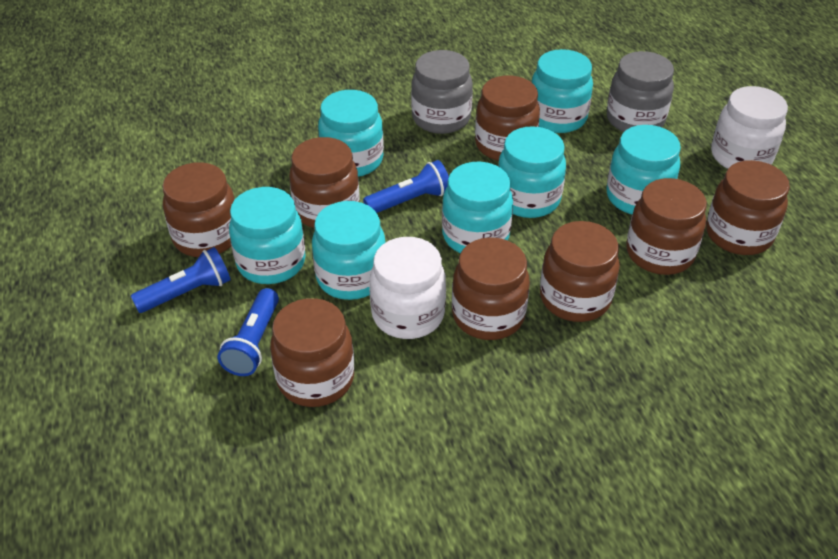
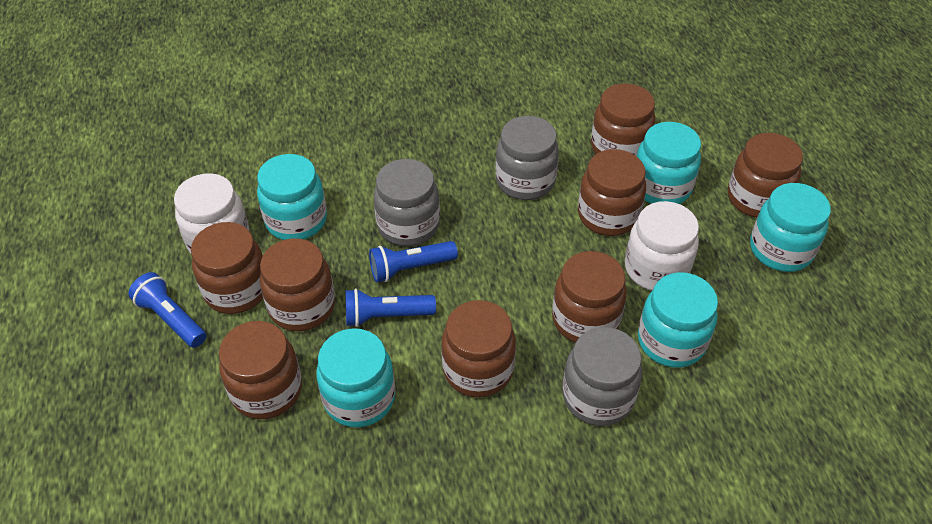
grey jar: [411,50,473,134] [607,51,674,132] = 2 -> [374,159,440,246] [495,116,559,200] [562,327,642,426] = 3
turquoise jar: [229,187,306,284] [312,201,385,300] [318,90,384,177] [442,162,513,253] [498,126,566,218] [532,49,593,133] [606,125,681,215] = 7 -> [257,154,327,240] [316,328,395,428] [637,122,701,204] [638,272,718,368] [750,183,831,272] = 5

